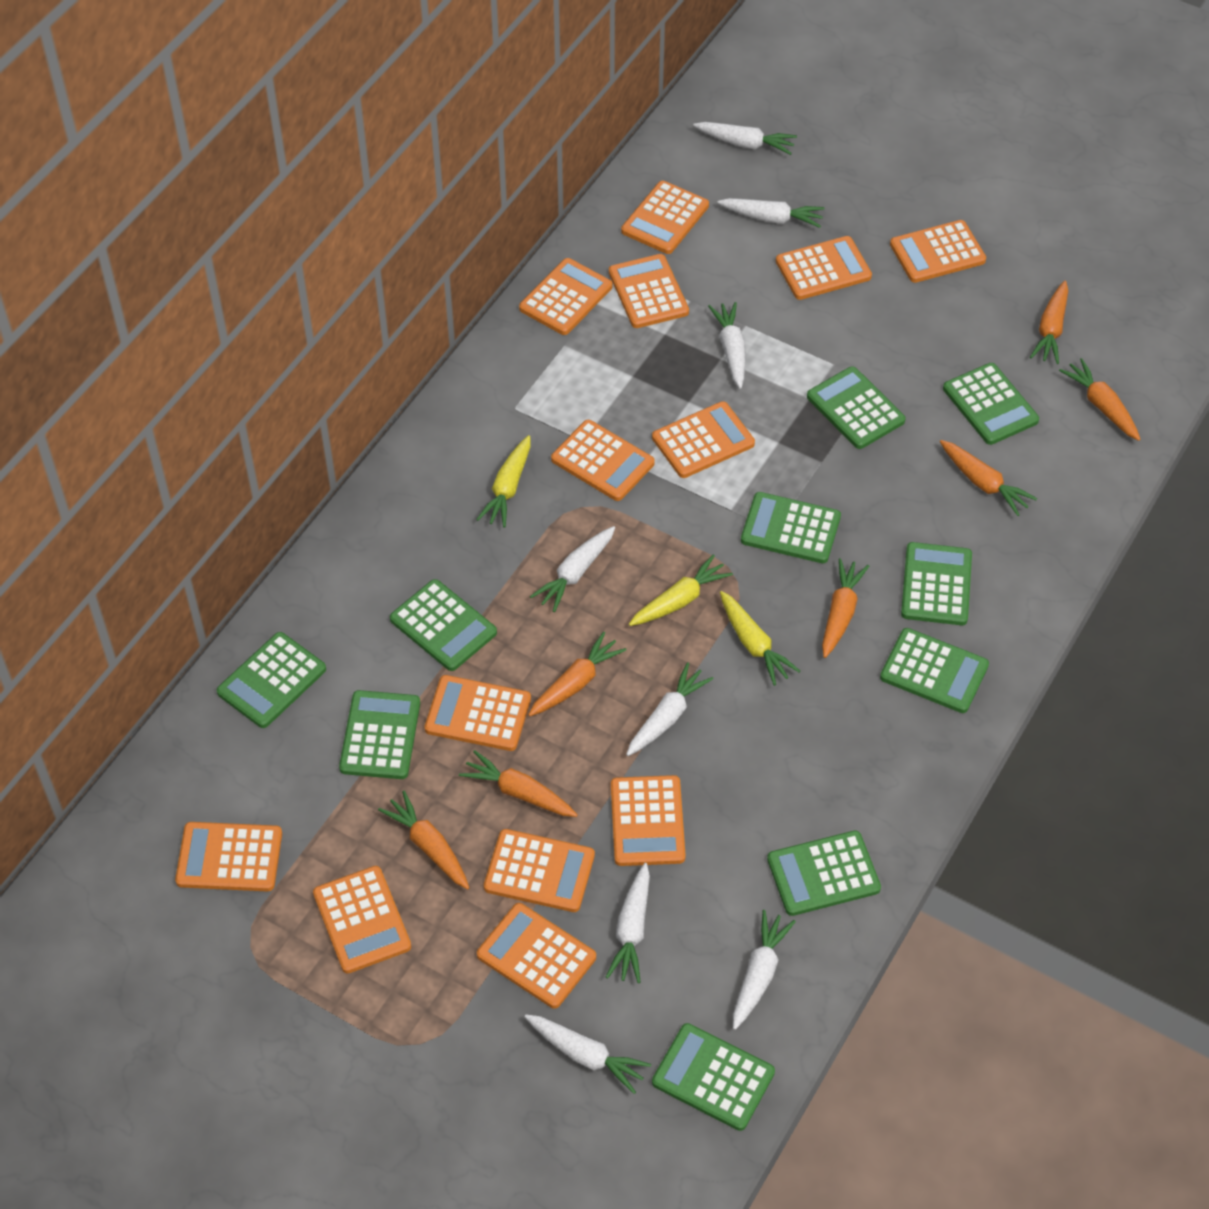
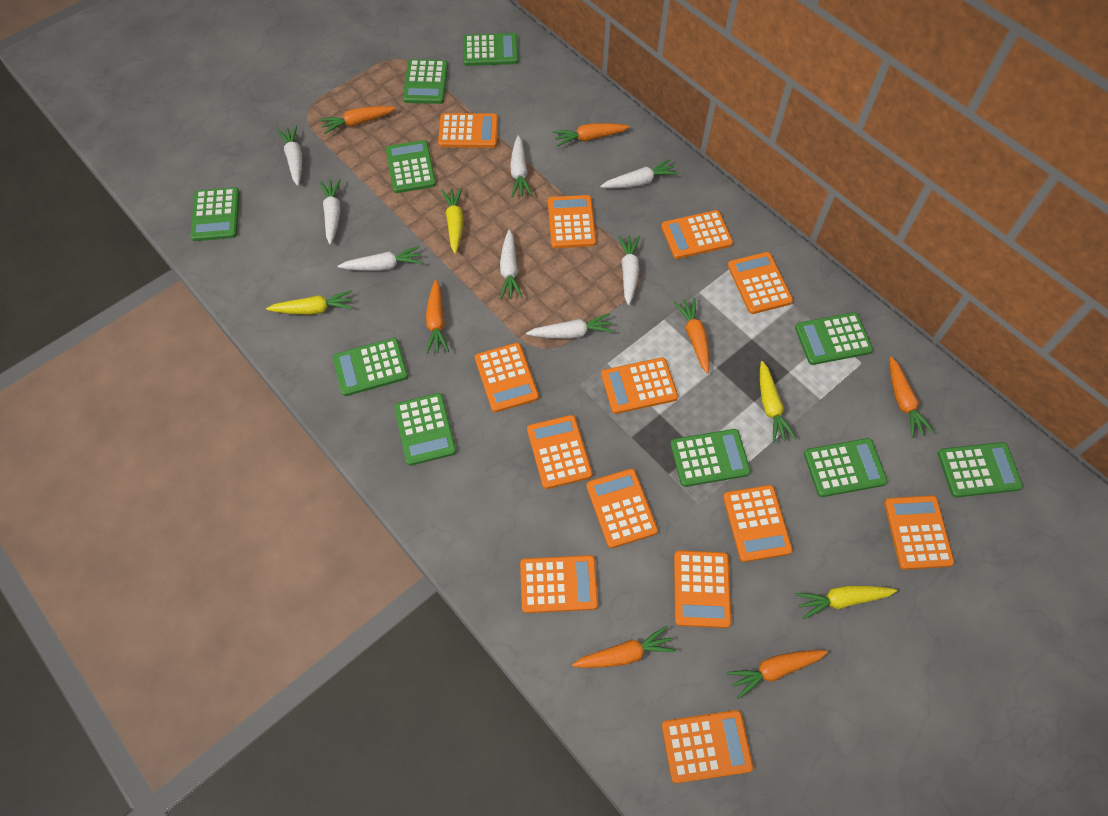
yellow carrot: [476,435,531,527] [629,554,733,626] [720,591,800,686] = 3 -> [266,290,353,315] [441,188,464,254] [760,361,796,443] [796,586,897,619] = 4

